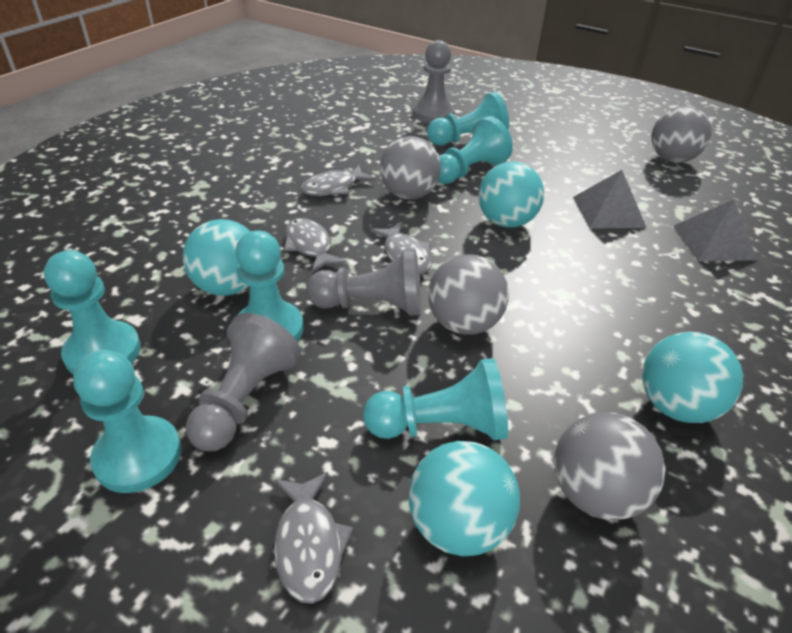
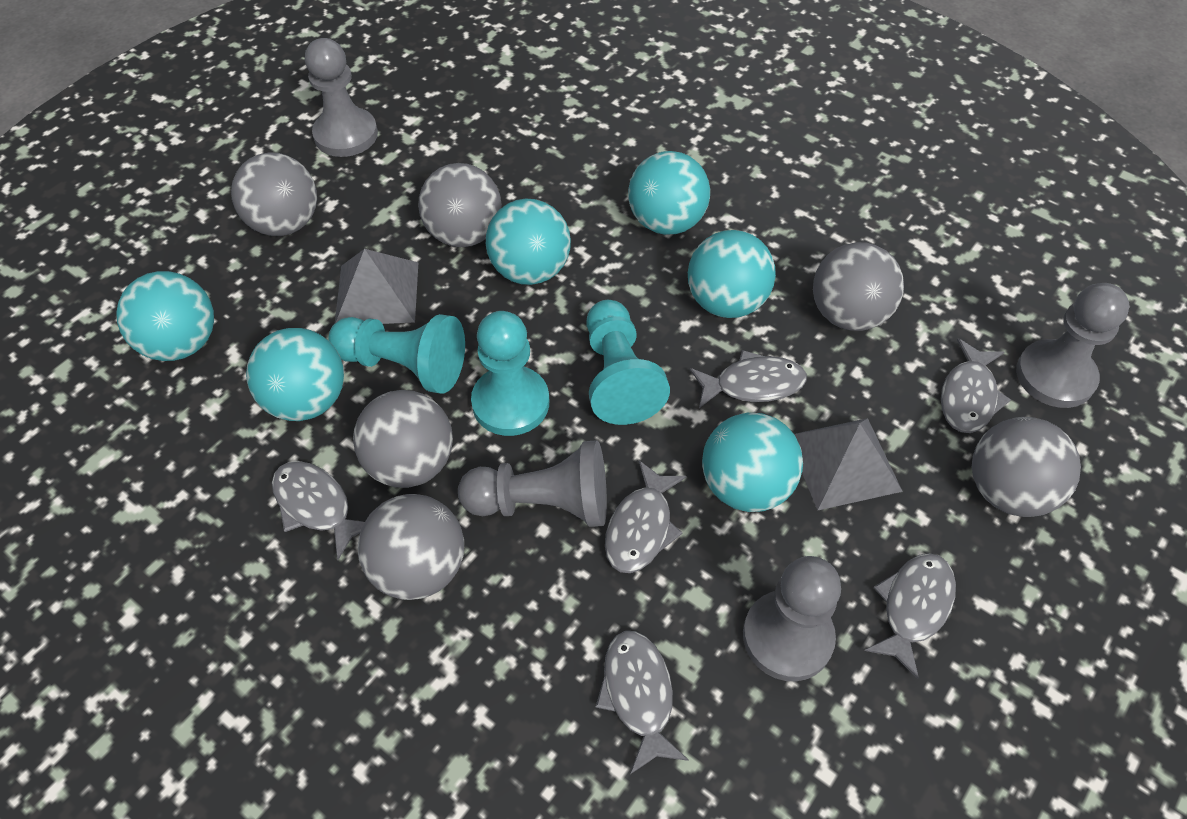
grey ball: [379,136,441,199] [428,255,509,335] [554,412,665,520] [652,106,712,163] = 4 -> [231,152,317,236] [353,390,453,488] [358,494,464,600] [418,163,502,247] [813,242,904,331] [972,417,1081,517] = 6
grey fish: [274,472,353,604] [284,218,346,273] [301,165,376,196] [370,222,432,274] = 4 -> [272,461,365,560] [596,631,689,774] [605,461,687,573] [690,350,807,408] [864,553,956,679] [941,338,1011,433] = 6
grey pawn: [186,313,300,451] [306,249,421,316] [413,40,455,123] = 3 -> [305,38,378,157] [458,440,607,527] [743,556,841,681] [1016,283,1129,408] = 4
turquoise ball: [183,219,251,296] [409,441,520,556] [479,161,544,228] [642,332,743,423] = 4 -> [116,271,214,361] [246,328,344,421] [486,198,571,285] [628,151,710,235] [688,230,776,318] [702,413,803,512] = 6
turquoise pawn: [44,250,141,374] [73,350,182,493] [235,231,303,342] [363,358,508,440] [427,92,509,145] [438,116,513,184] = 6 -> [328,314,465,394] [471,311,549,436] [586,300,670,425] = 3

